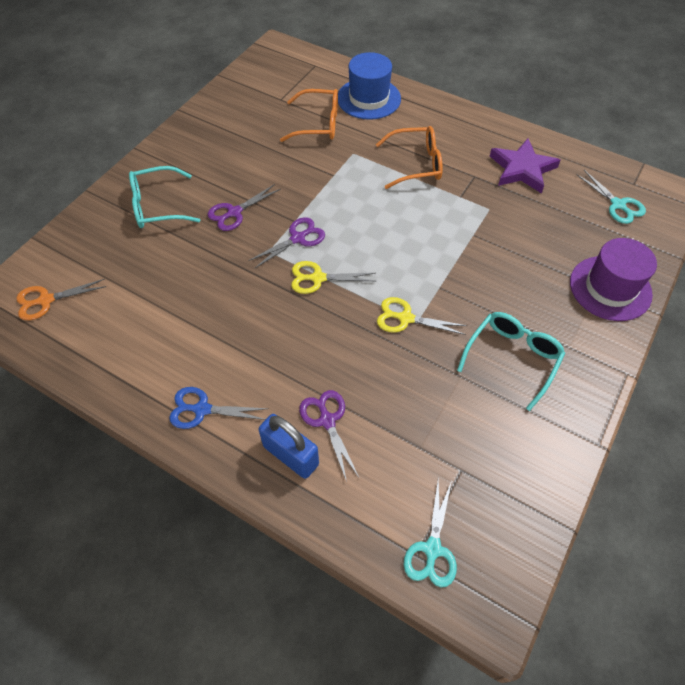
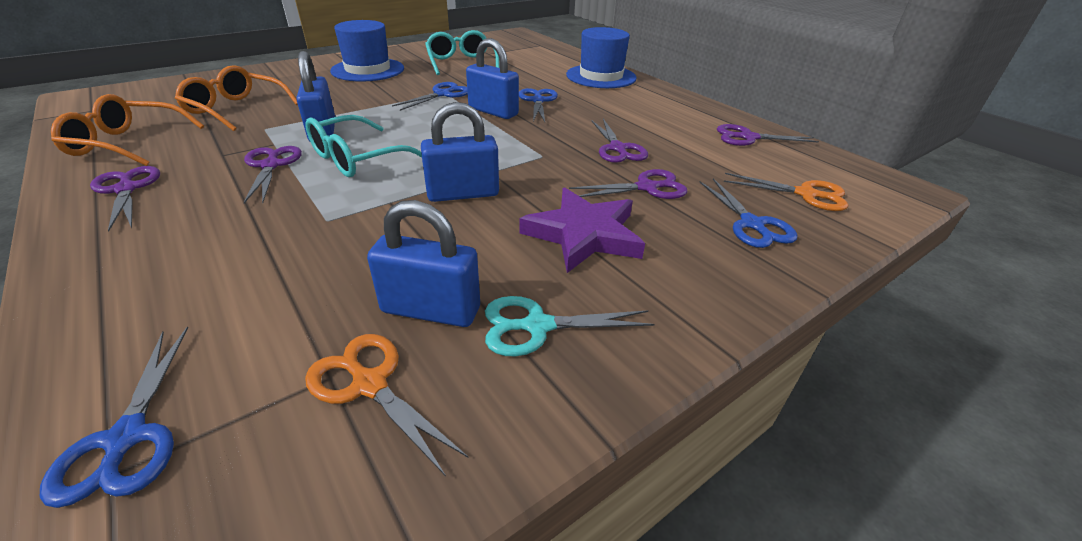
blue hat: [338,52,401,120] = 1 -> [330,20,404,82] [566,27,637,88] = 2
blue padlock: [258,414,319,479] = 1 -> [296,51,335,142] [367,200,480,327] [421,102,499,202] [466,38,519,119] = 4
blue scissors: [169,387,269,429] = 1 -> [40,326,188,508] [392,82,468,111] [519,88,558,122] [700,178,798,248] = 4
orange scissors: [16,279,106,320] = 1 -> [305,334,468,476] [724,173,848,211] = 2
purple hat: [570,238,657,321] = 1 -> none = 0
purple scissors: [207,184,281,231] [248,217,325,268] [299,390,359,482] = 3 -> [90,166,160,231] [244,146,302,203] [569,169,688,199] [591,119,648,163] [717,124,819,146] = 5
turquoise scissors: [404,480,457,588] [577,170,646,224] = 2 -> [485,296,655,356] = 1
yellow scissors: [291,261,375,294] [377,297,467,335] = 2 -> none = 0

